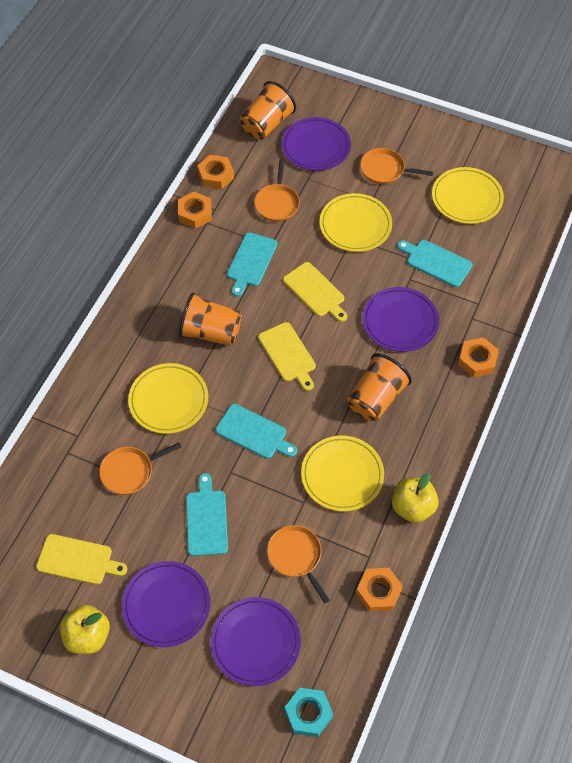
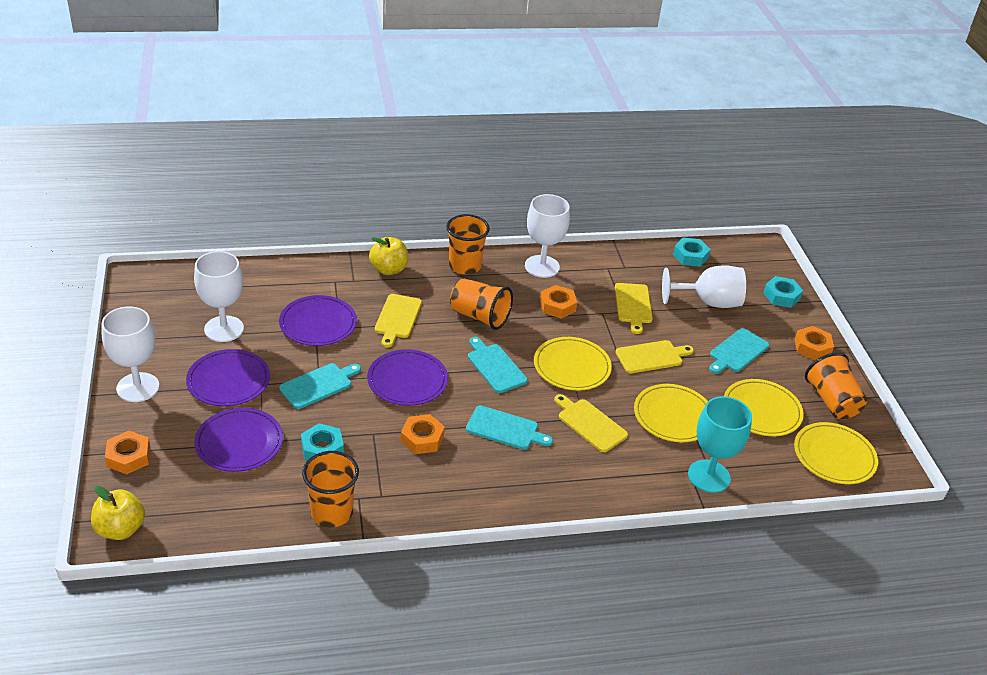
orange cup: [179,293,242,346] [240,81,296,139] [347,353,412,421] = 3 -> [302,451,359,527] [446,214,490,275] [450,278,513,330] [805,352,867,419] = 4
orange pan: [99,442,181,495] [254,159,300,222] [267,525,330,603] [360,148,433,184] = 4 -> none = 0
turquoise goblet: none = 0 -> [688,396,752,493] = 1
turquoise nut: [285,688,333,737] = 1 -> [301,423,344,461] [673,238,711,267] [763,276,803,308] = 3
white goblet: none = 0 -> [102,306,160,402] [194,251,244,342] [525,194,570,278] [662,265,746,308] = 4
yellow cutting board: [36,534,127,585] [258,322,316,391] [283,262,347,322] = 3 -> [375,294,422,347] [554,394,628,452] [615,283,653,334] [615,340,694,373] = 4

